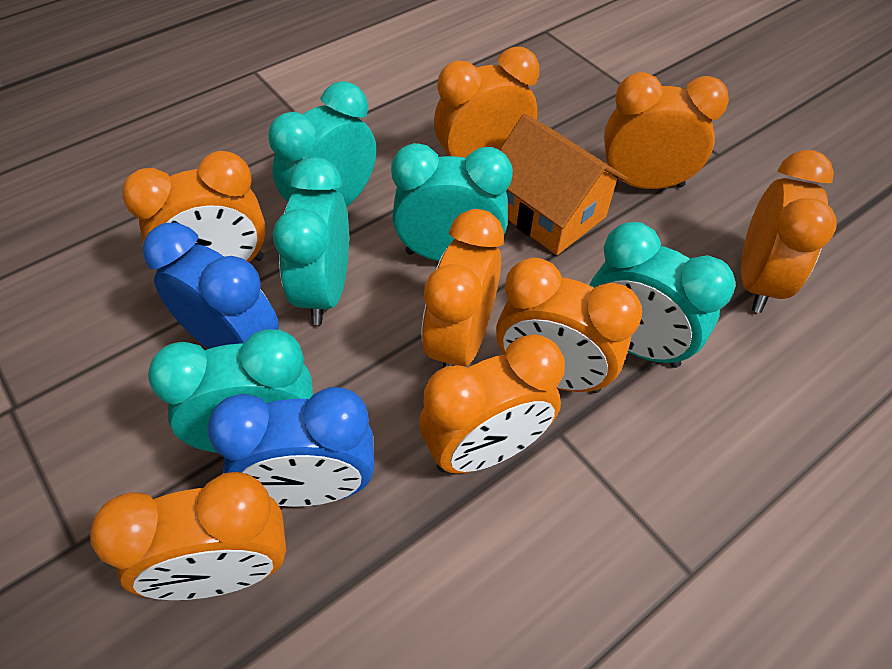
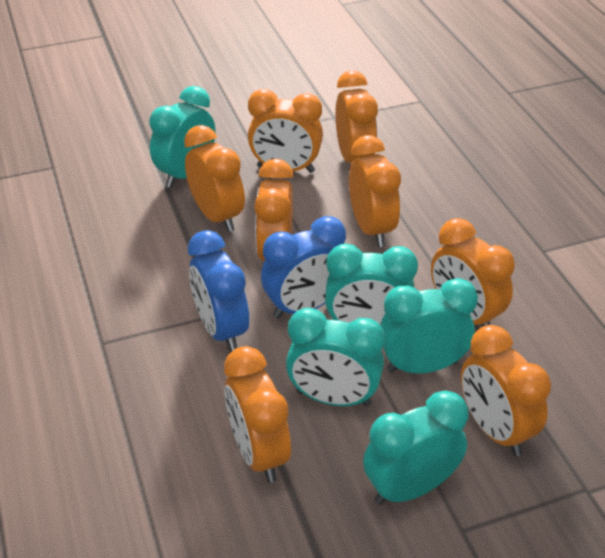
orange house: [500,114,627,255] = 1 -> none = 0

